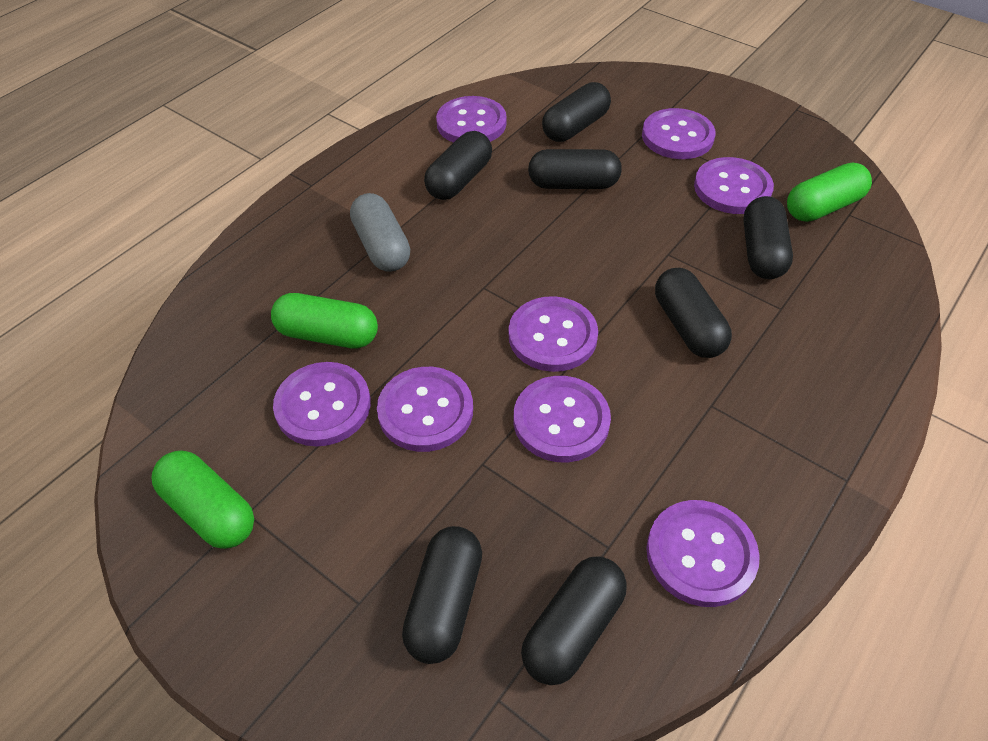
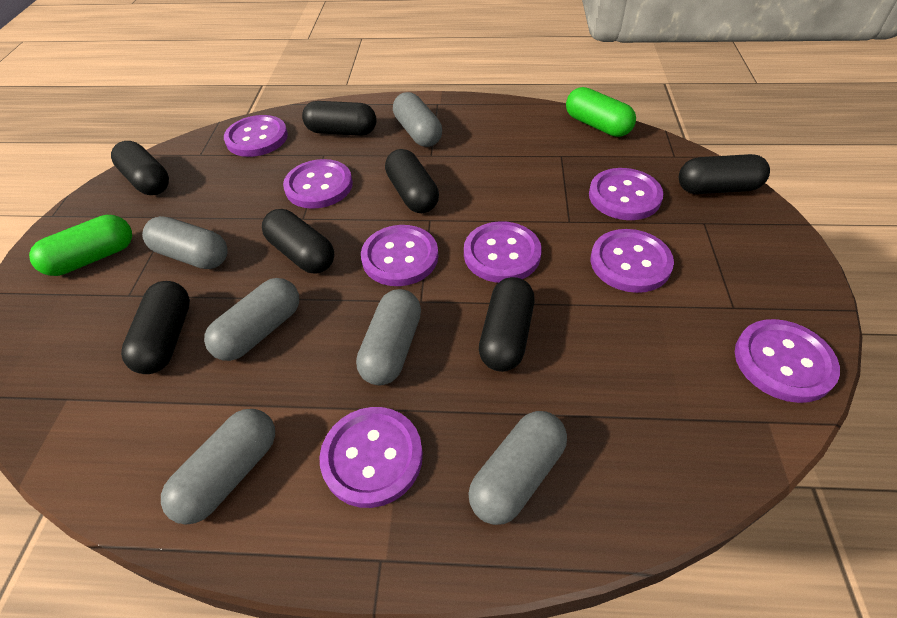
green capsule: [151,450,254,549] [271,293,378,349] [787,162,872,222] = 3 -> [29,215,132,276] [566,87,636,137] = 2
grey capsule: [350,193,410,272] = 1 -> [142,216,228,269] [161,409,275,525] [204,278,299,361] [356,289,421,386] [393,92,442,147] [468,411,567,525] = 6

